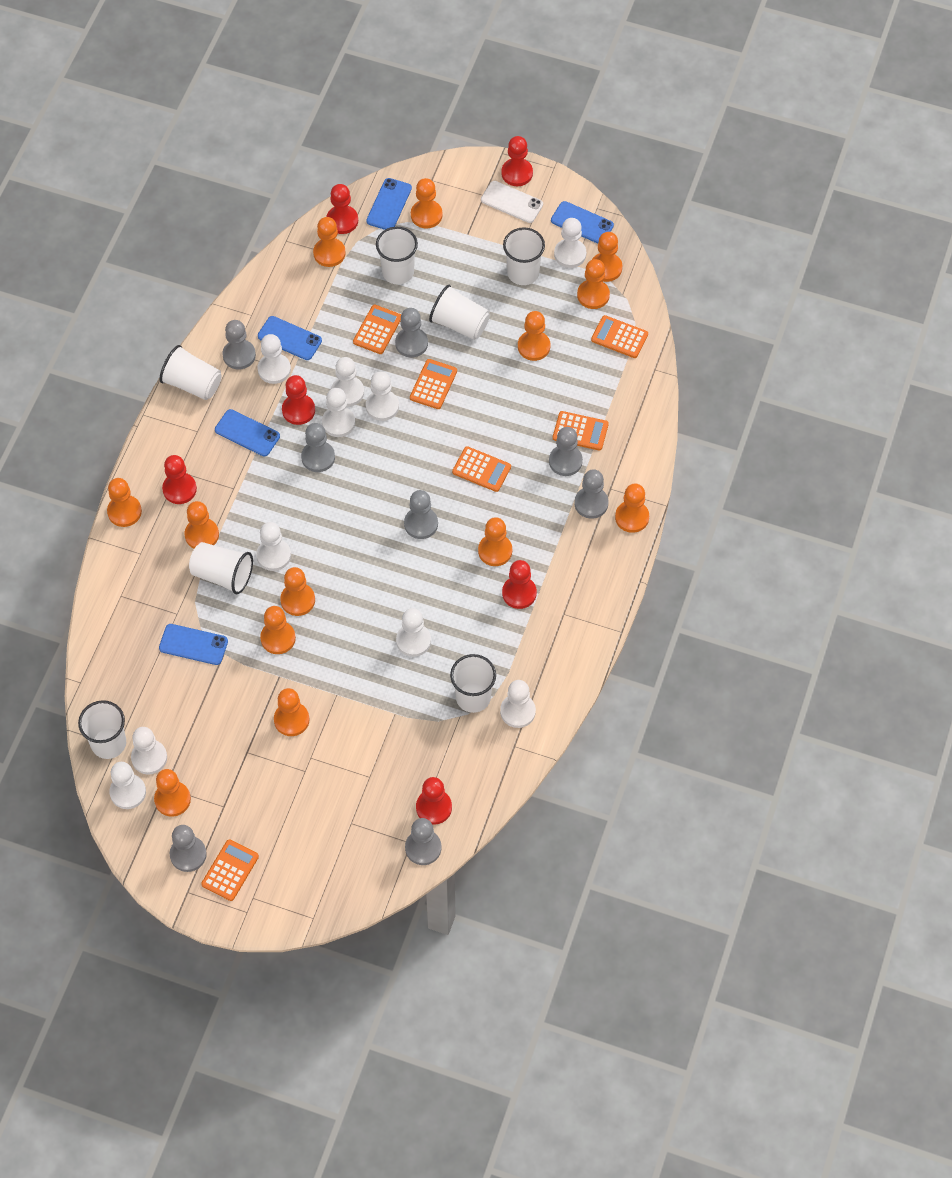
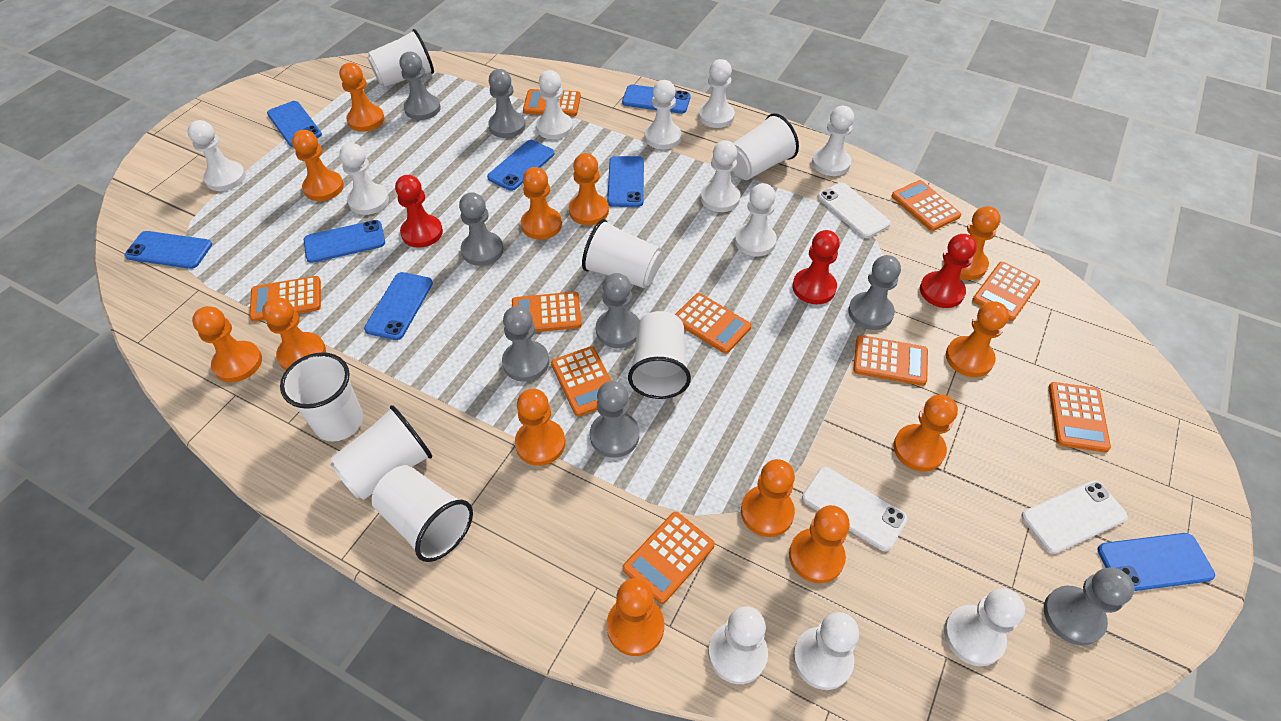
blue phone: [159,624,228,665] [215,409,280,456] [258,316,322,360] [366,178,412,230] [551,201,614,244] = 5 -> [124,231,212,269] [267,101,322,147] [304,220,385,263] [364,272,433,340] [487,140,554,191] [607,156,644,207] [622,84,691,114] [1097,533,1215,591] = 8
orange calculator: [201,839,259,901] [353,305,401,354] [410,359,457,409] [452,446,511,492] [553,411,609,450] [591,315,648,358] = 6 -> [249,276,321,322] [512,292,582,332] [523,89,581,116] [551,346,612,417] [622,512,715,604] [675,293,751,354] [853,335,928,386] [891,180,961,231] [972,262,1040,321] [1048,382,1111,452] = 10
red pawn: [162,455,197,504] [282,375,315,425] [326,184,358,234] [416,777,452,825] [501,136,533,186] [502,560,537,609] = 6 -> [395,175,443,248] [793,230,840,304] [920,234,977,308] = 3
white pawn: [109,762,146,809] [131,727,167,775] [256,522,291,571] [258,334,291,384] [322,388,355,437] [331,357,364,407] [366,371,399,421] [396,608,431,657] [500,680,536,728] [554,218,586,268] = 10 -> [187,120,246,191] [339,143,389,215] [536,70,573,139] [645,80,681,149] [699,59,735,128] [701,140,740,212] [708,606,768,684] [735,183,777,256] [793,612,859,690] [812,106,854,176] [944,588,1025,666] = 11
white phone: [481,181,543,223] = 1 -> [802,467,908,551] [818,182,891,238] [1021,480,1128,554] = 3

